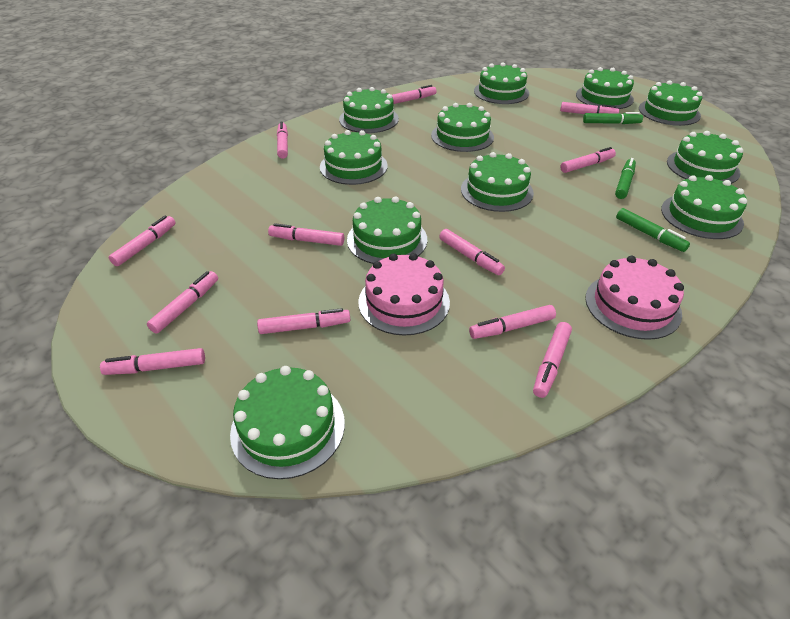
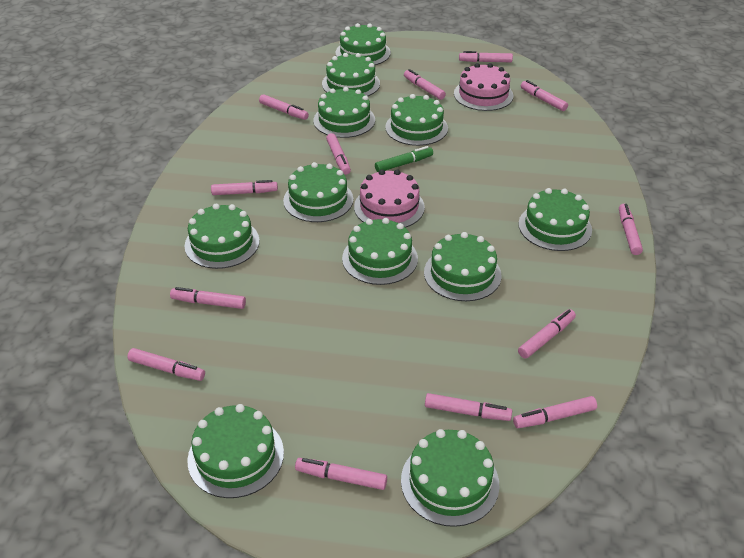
green marker: [583,112,643,124] [615,158,636,199] [616,208,690,252] = 3 -> [375,146,433,172] = 1
pink marker: [100,348,205,375] [109,216,176,266] [147,271,218,333] [257,308,350,334] [268,223,344,246] [277,121,288,159] [392,85,437,104] [439,229,505,275] [469,305,556,339] [533,322,572,398] [560,102,619,114] [560,147,616,173] = 12 -> [127,348,205,381] [170,287,246,309] [211,180,278,195] [259,94,309,120] [295,458,387,490] [326,133,351,175] [404,69,446,100] [425,393,512,421] [459,51,513,62] [513,396,597,428] [518,309,576,359] [521,80,568,111] [619,204,643,255] = 13

